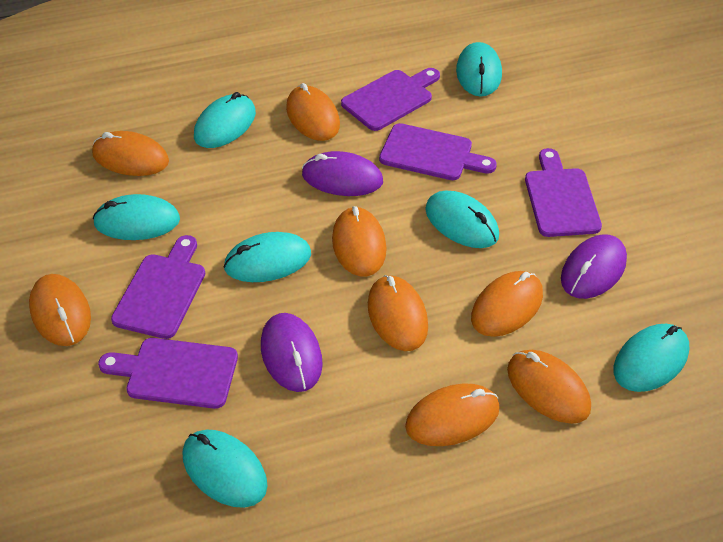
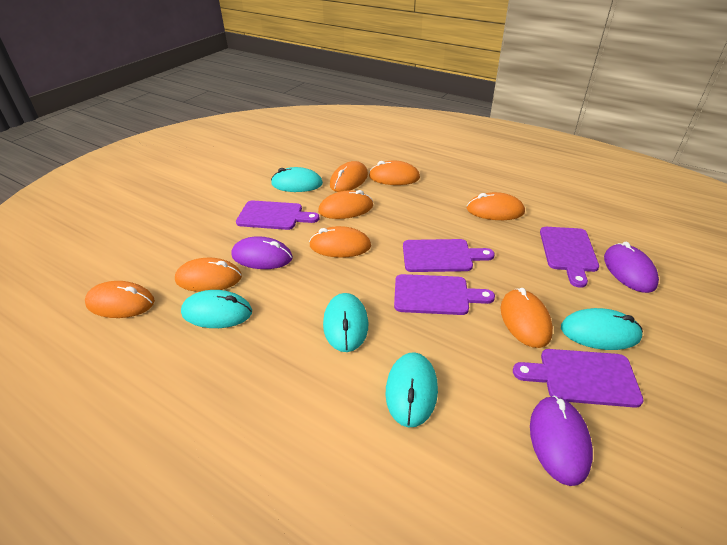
turquoise mouse: [93,194,180,240] [183,430,268,508] [194,92,256,148] [224,232,311,282] [425,191,499,248] [456,42,502,97] [614,324,689,392] = 7 -> [181,290,252,328] [271,167,323,192] [323,293,368,352] [385,352,438,428] [561,308,643,350] = 5

